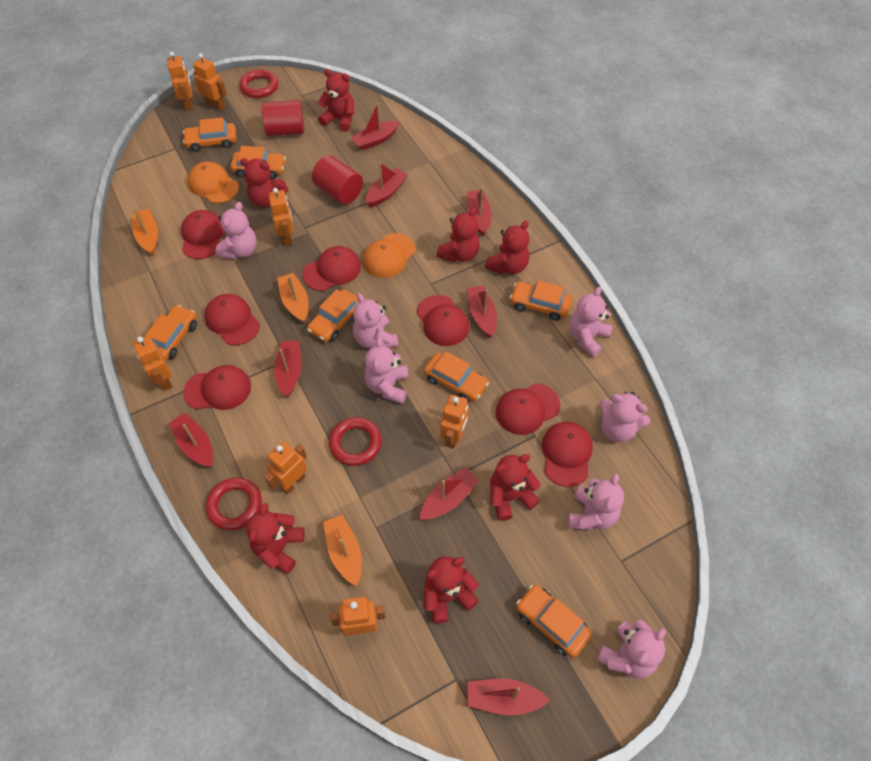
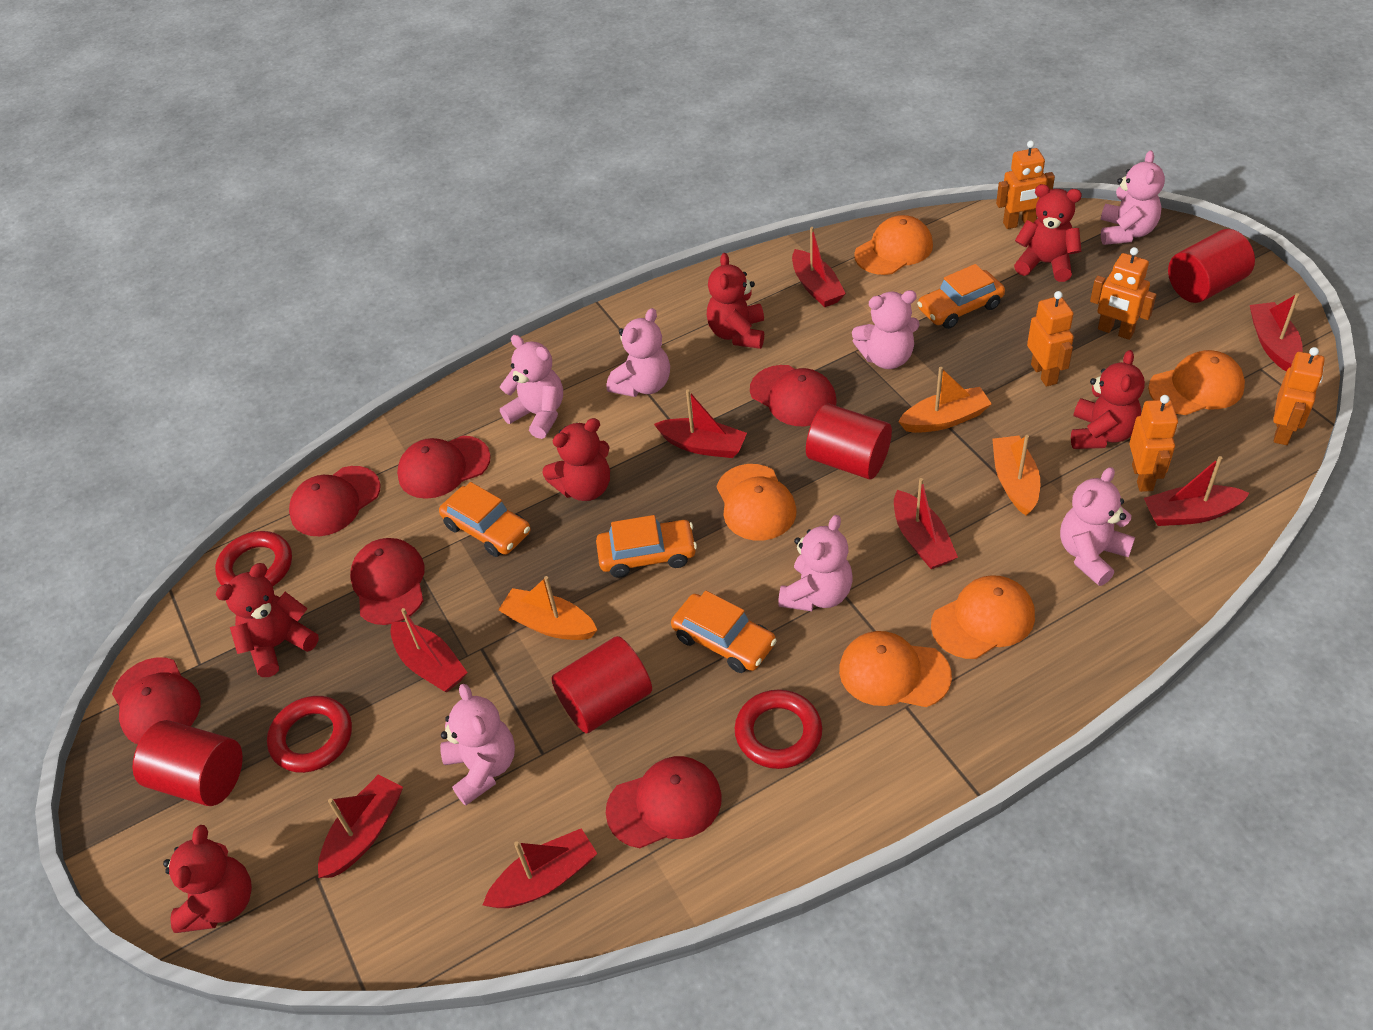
orange cap: [188,161,239,203] [363,233,416,278] = 2 -> [717,464,797,541] [839,631,952,707] [854,215,933,275] [931,575,1035,659] [1148,350,1245,415] = 5
orange car: [145,305,197,361] [183,117,236,152] [230,146,286,179] [307,289,359,342] [424,352,489,402] [510,280,572,321] [516,585,592,658] = 7 -> [439,482,531,557] [596,515,697,578] [671,591,777,673] [917,264,1005,329] = 4
orange robot: [133,335,172,391] [167,52,193,111] [193,53,227,111] [264,441,307,494] [269,188,294,246] [330,597,386,636] [440,395,469,449] = 7 -> [996,140,1055,229] [1027,291,1074,387] [1090,247,1157,340] [1129,395,1178,492] [1273,347,1325,445] = 5
red cap: [181,210,225,259] [183,365,251,410] [205,294,260,345] [302,246,361,291] [417,295,469,346] [496,383,560,435] [542,422,593,487] = 7 -> [112,657,201,744] [289,466,381,536] [350,538,425,625] [397,436,491,499] [606,756,722,848] [750,365,837,426] = 6
red cylinder: [262,100,304,136] [312,155,363,204] = 2 -> [133,720,243,806] [551,636,652,733] [806,403,892,479] [1168,229,1255,303] = 4
red teddy bear: [240,158,288,207] [246,503,305,574] [318,69,354,132] [424,556,479,624] [437,208,480,262] [485,220,530,274] [490,454,541,521] = 7 -> [163,825,252,933] [215,563,319,677] [542,418,610,501] [707,253,764,349] [1014,184,1082,282] [1071,350,1145,449] = 6

